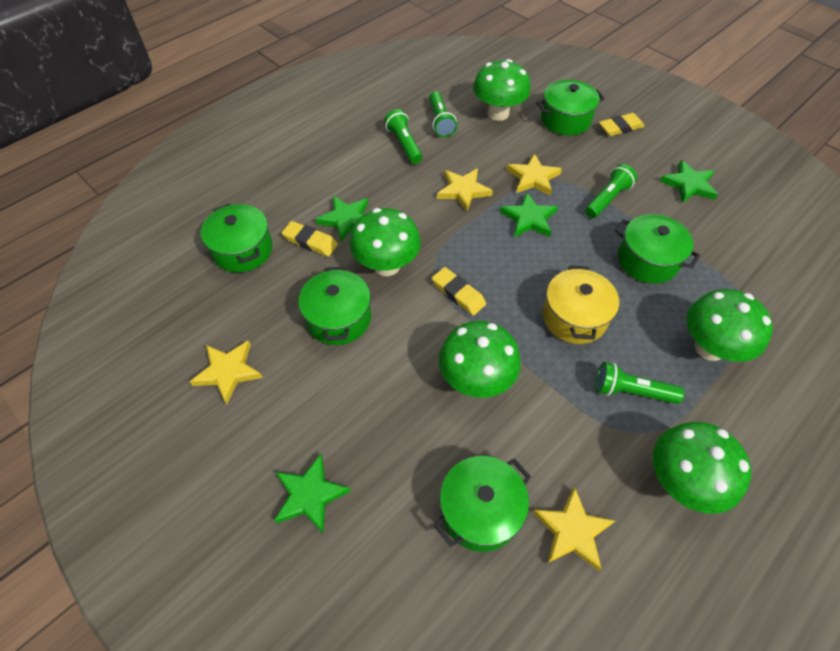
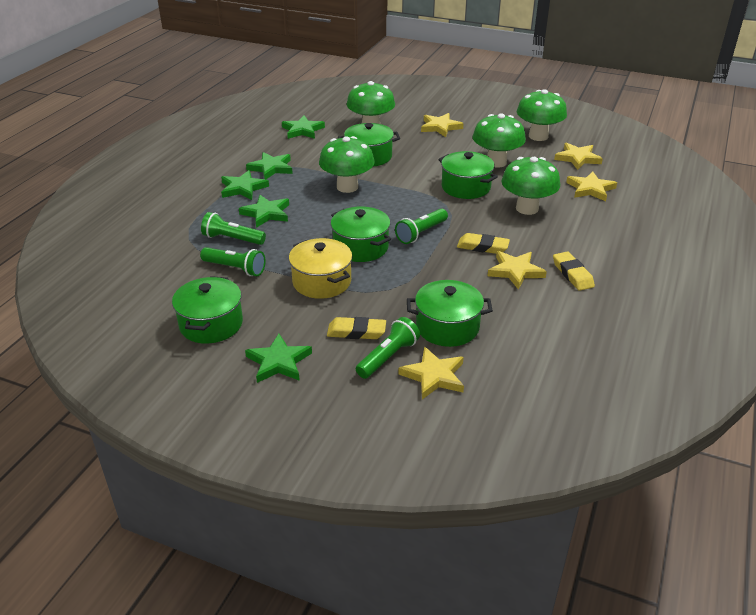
green star: [274,454,351,533] [316,196,368,242] [500,192,558,237] [660,160,718,203] = 4 -> [221,170,269,200] [239,195,289,228] [245,334,312,383] [246,152,293,179] [282,116,325,139] = 5
yellow star: [190,340,263,404] [437,168,493,212] [507,153,562,196] [533,486,615,571] = 4 -> [399,347,464,399] [421,113,464,137] [487,251,547,290] [554,143,603,170] [566,171,617,201] = 5

